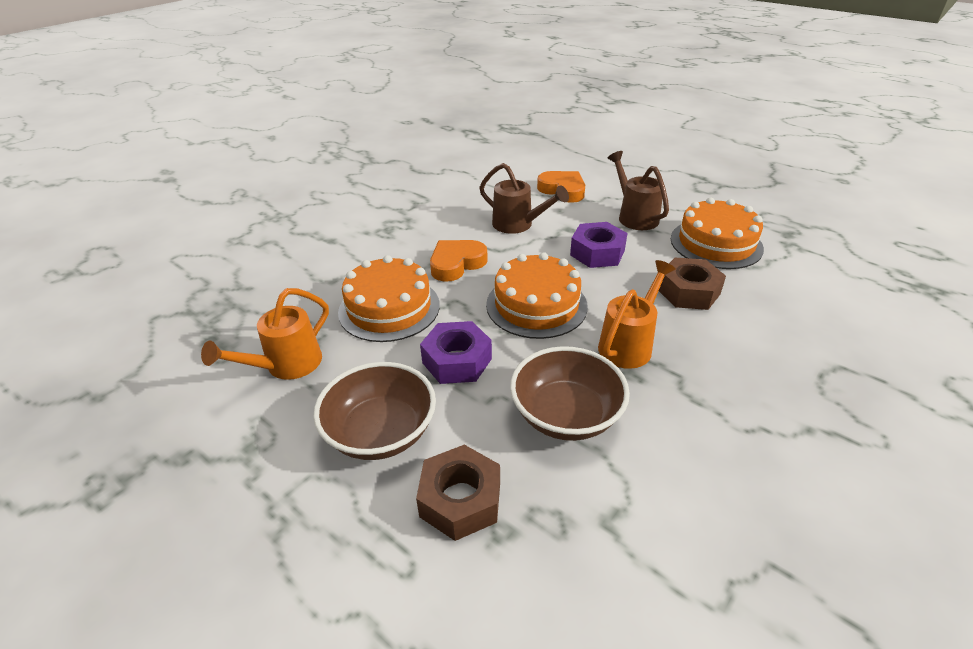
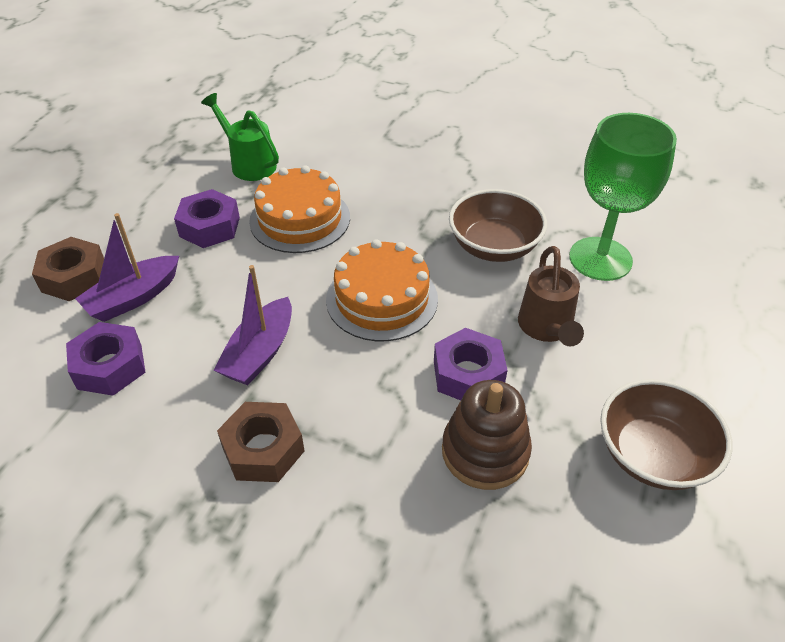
brown stacking toy: none = 0 -> [442,380,532,490] = 1
brown watering can: [479,163,569,234] [608,151,669,230] = 2 -> [518,246,584,347] = 1
green goblet: none = 0 -> [569,113,677,281] = 1
green watering can: none = 0 -> [201,93,279,181] = 1
orange cake: [338,255,440,342] [486,252,588,339] [671,198,764,269] = 3 -> [249,165,350,253] [326,239,438,341] = 2
orange heart: [430,240,488,282] [537,171,585,203] = 2 -> none = 0
orange watering can: [201,288,329,380] [598,260,676,369] = 2 -> none = 0
purple boat: none = 0 -> [75,213,179,322] [214,265,292,385] = 2
purple nut: [420,321,492,384] [570,222,628,268] = 2 -> [66,322,146,396] [174,189,240,248] [434,328,508,400] = 3

